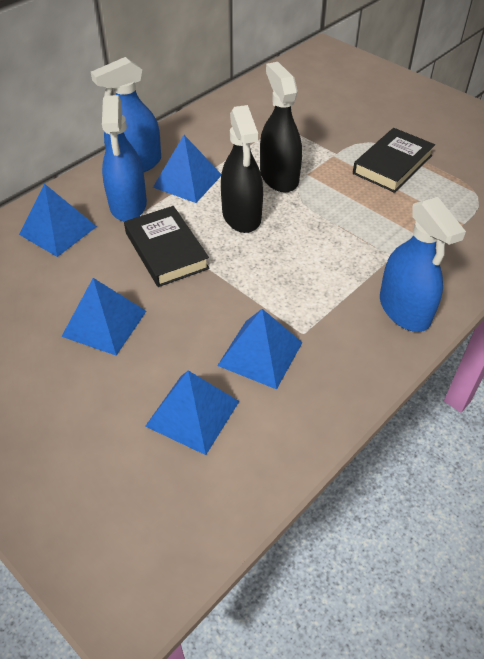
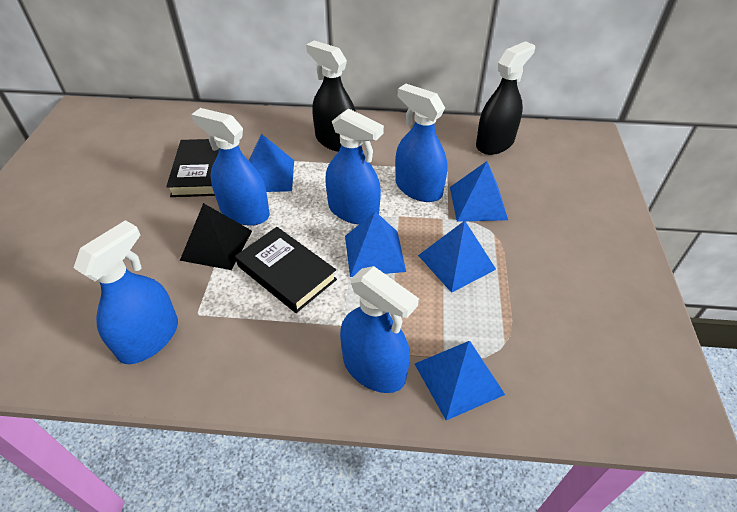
black pyramid: none = 0 -> [180,203,252,270] = 1
blue spray bottle: [91,57,161,172] [102,95,147,221] [380,197,466,332] = 3 -> [74,220,178,364] [191,108,270,226] [325,108,384,225] [340,266,419,393] [395,84,447,202] = 5

